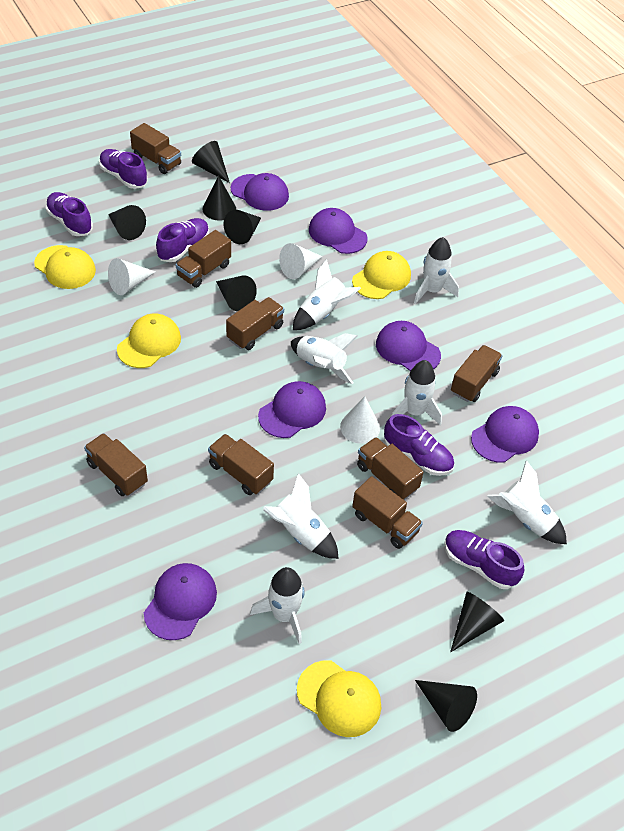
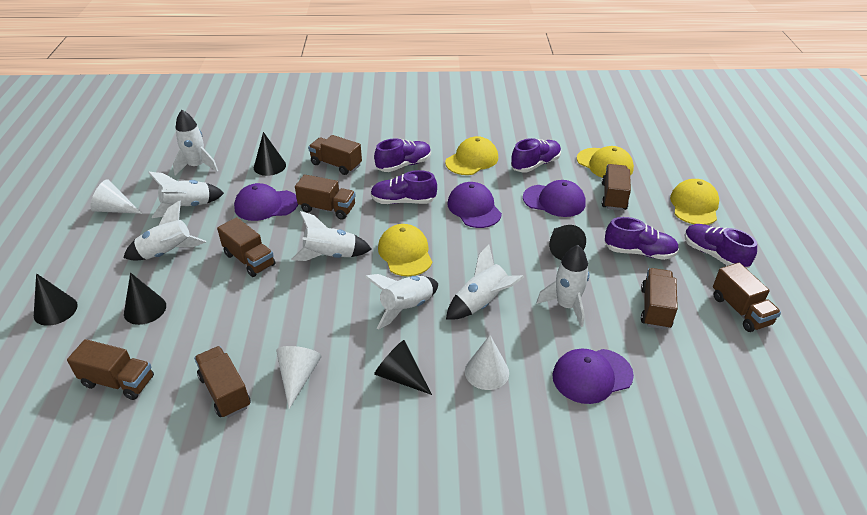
black cone: [108,205,146,240] [192,141,230,183] [203,176,236,220] [216,276,257,311] [224,210,261,244] [415,680,477,732] [450,592,504,652] = 7 -> [34,273,78,326] [124,273,166,325] [254,132,286,176] [374,340,432,395] [549,225,586,260] = 5
purple cap: [144,563,217,640] [231,173,289,211] [258,381,326,438] [309,208,367,254] [376,321,441,371] [471,406,539,463] = 6 -> [234,183,298,221] [448,182,502,228] [523,180,586,217] [552,349,634,404] = 4

